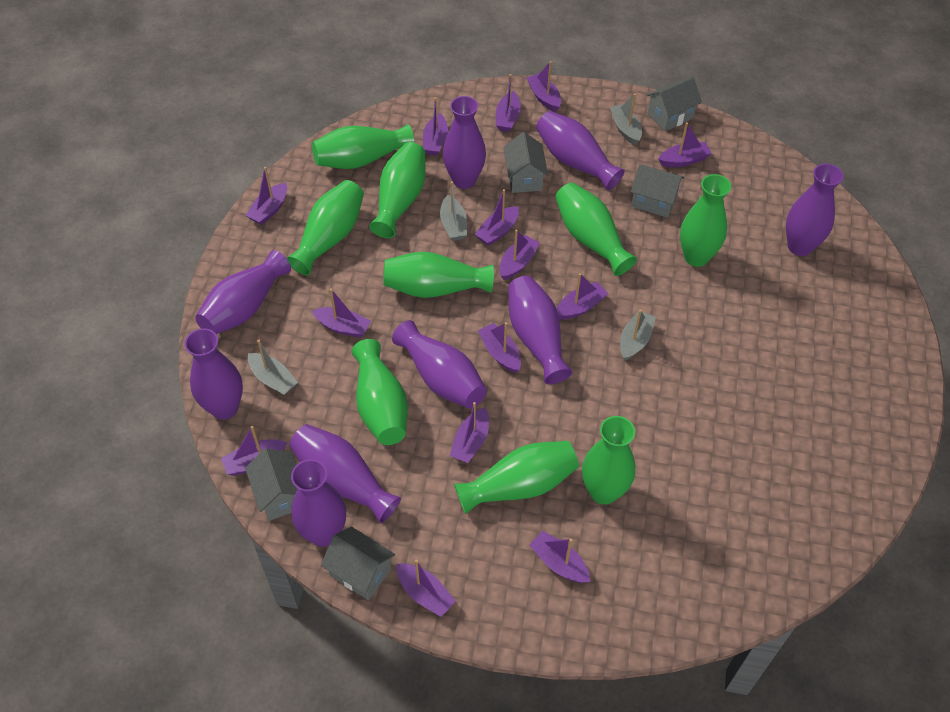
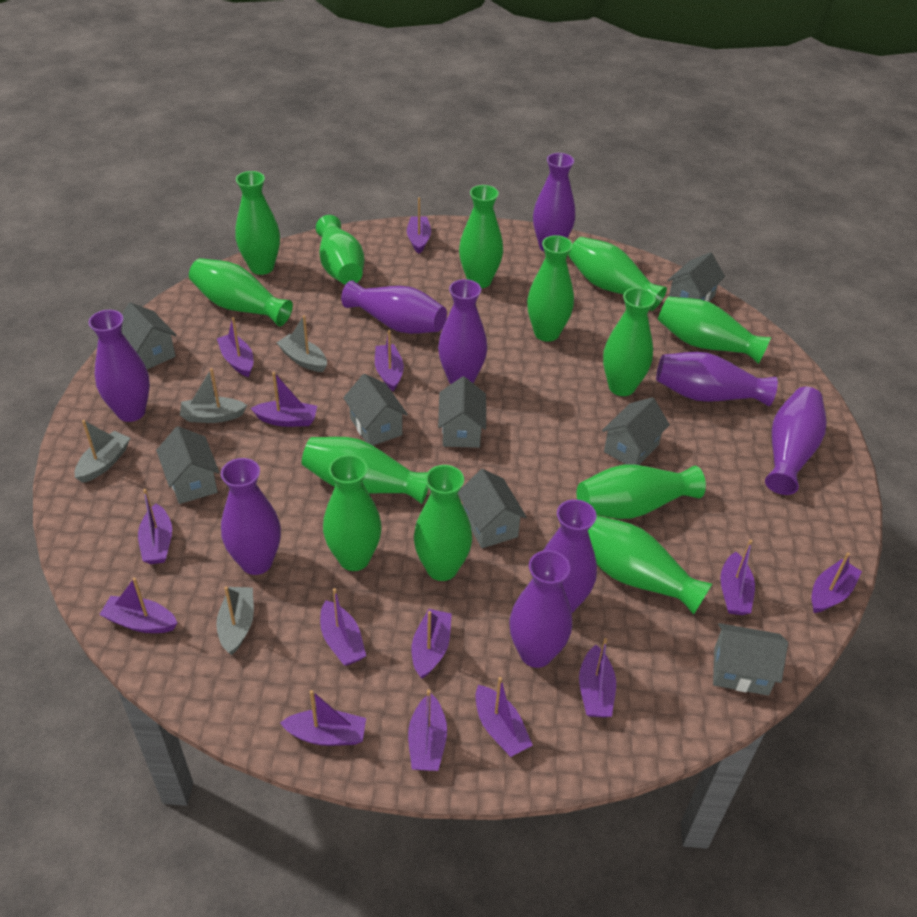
green vase: [287,180,364,275] [312,124,414,169] [352,339,408,445] [369,142,426,238] [383,252,494,298] [454,441,579,514] [555,182,637,276] [582,416,635,505] [680,174,731,267] = 9 -> [189,258,293,326] [235,171,280,275] [302,437,428,504] [316,215,364,285] [323,455,382,571] [414,465,472,581] [459,185,503,288] [527,235,574,342] [568,237,667,311] [577,464,706,519] [588,516,712,615] [603,288,656,396] [658,296,771,364] = 13
grey house: [245,449,298,521] [321,527,395,600] [503,132,548,193] [631,164,684,218] [647,77,702,131] = 5 -> [122,303,177,369] [156,426,219,504] [343,374,408,446] [438,376,486,448] [458,469,527,548] [602,397,670,465] [667,252,725,302] [713,623,788,696] = 8

